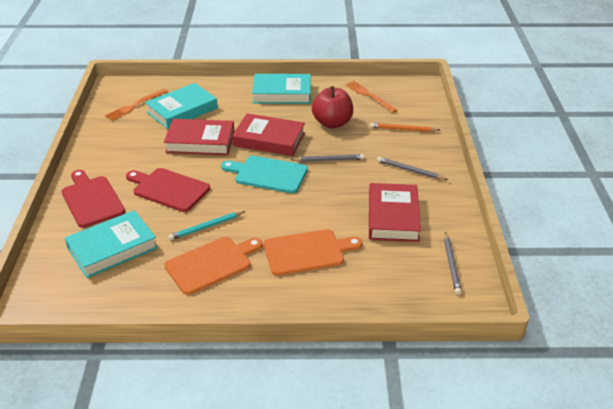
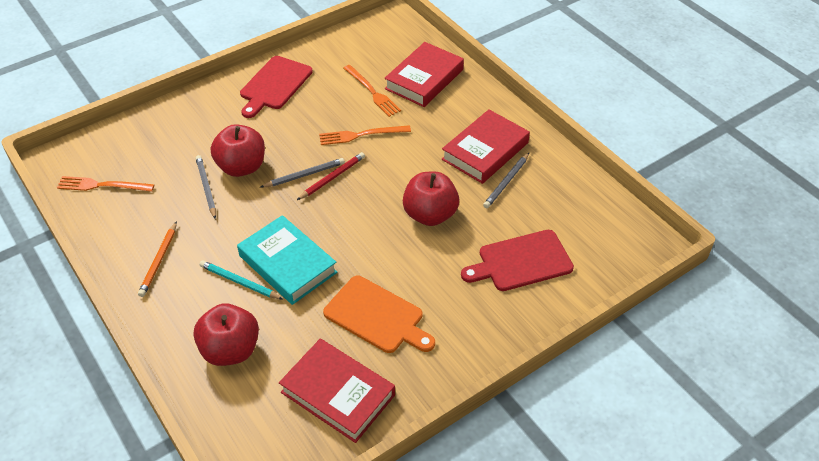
orange cutting board: [164,237,262,295] [264,229,362,276] = 2 -> [323,276,435,353] = 1
orange fork: [105,89,168,121] [345,81,397,113] = 2 -> [57,176,154,192] [319,125,411,145] [343,65,401,117] = 3
red apple: [312,86,353,128] = 1 -> [193,303,259,366] [211,124,265,177] [403,172,459,226] = 3
red pencil: none = 0 -> [297,152,365,200] = 1
turquoise book: [65,210,158,278] [145,83,218,129] [252,74,311,104] = 3 -> [237,215,337,305] = 1
turquoise cutting board: [221,156,308,193] = 1 -> none = 0

